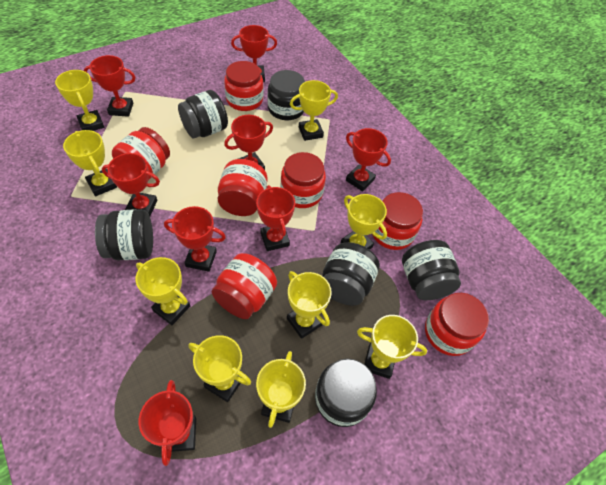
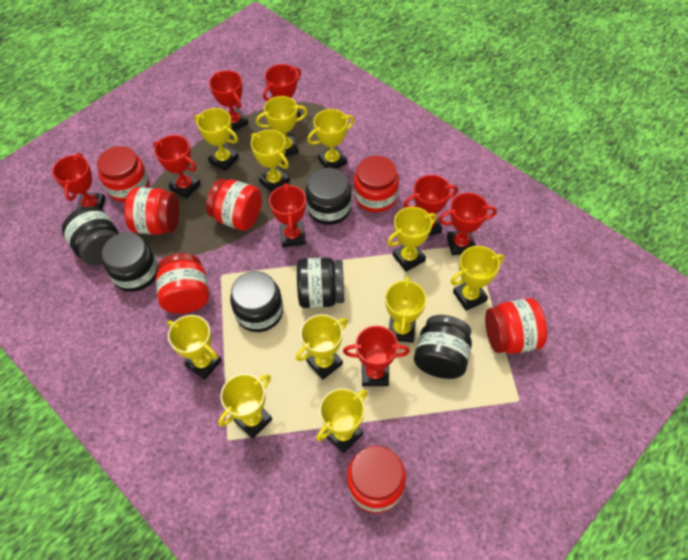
yellow trophy: [55,70,104,131] [63,130,117,196] [135,257,190,325] [189,335,251,402] [256,351,306,428] [287,271,332,339] [290,80,338,141] [340,194,387,250] [357,315,427,379] = 9 -> [167,315,222,380] [194,108,239,171] [218,374,272,439] [251,130,290,192] [256,96,308,157] [296,314,348,380] [307,109,354,169] [316,388,368,453] [385,276,426,343] [387,207,437,272] [450,246,504,311] = 11

